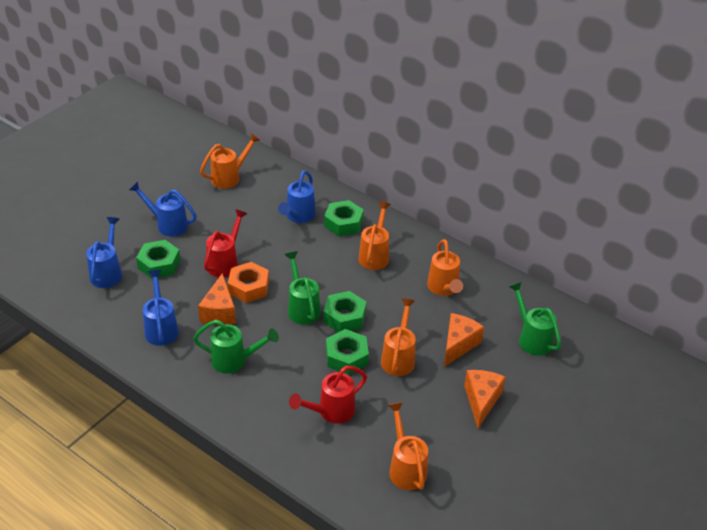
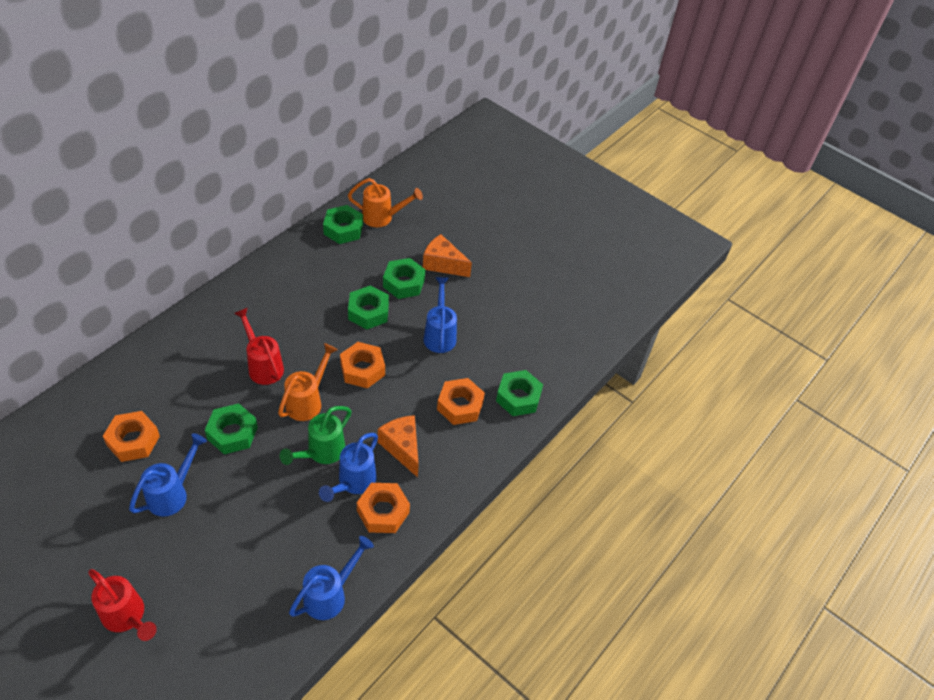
green nut: [136,240,181,279] [323,291,366,332] [324,200,364,236] [326,329,369,375] = 4 -> [205,404,258,454] [323,205,363,244] [348,286,389,329] [383,258,425,299] [496,370,543,416] = 5
green watering can: [193,320,279,373] [285,251,321,325] [508,282,561,356] = 3 -> [280,406,352,465] = 1
orange cheese: [198,273,236,325] [444,313,484,367] [464,370,506,428] = 3 -> [378,415,419,478] [423,234,472,277] = 2
orange nut: [228,262,269,303] = 1 -> [103,411,160,462] [340,342,385,389] [357,483,410,533] [437,378,485,425] = 4
orange watering can: [200,133,260,189] [358,202,391,270] [381,298,415,376] [388,402,428,490] [427,239,463,296] = 5 -> [278,343,338,421] [348,178,423,227] = 2

